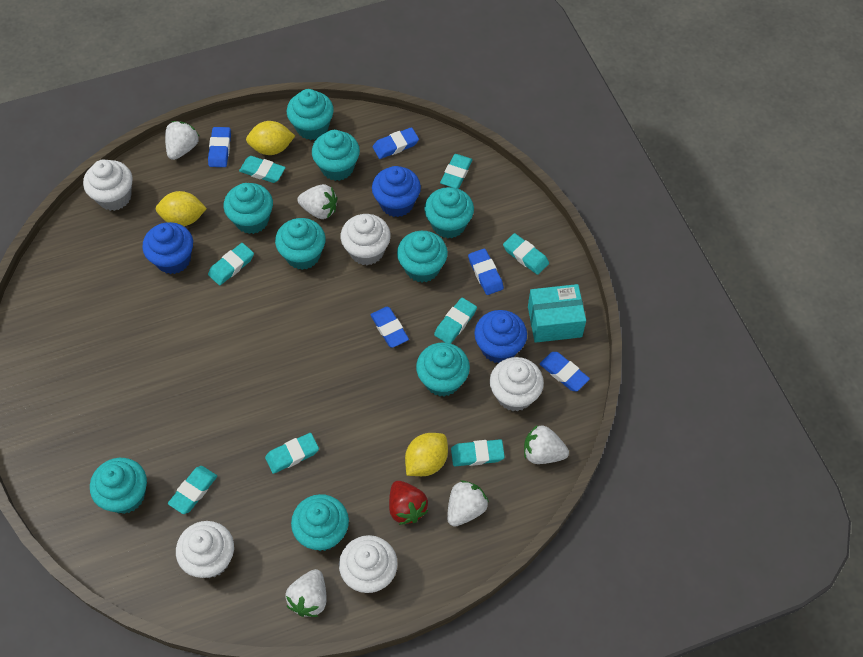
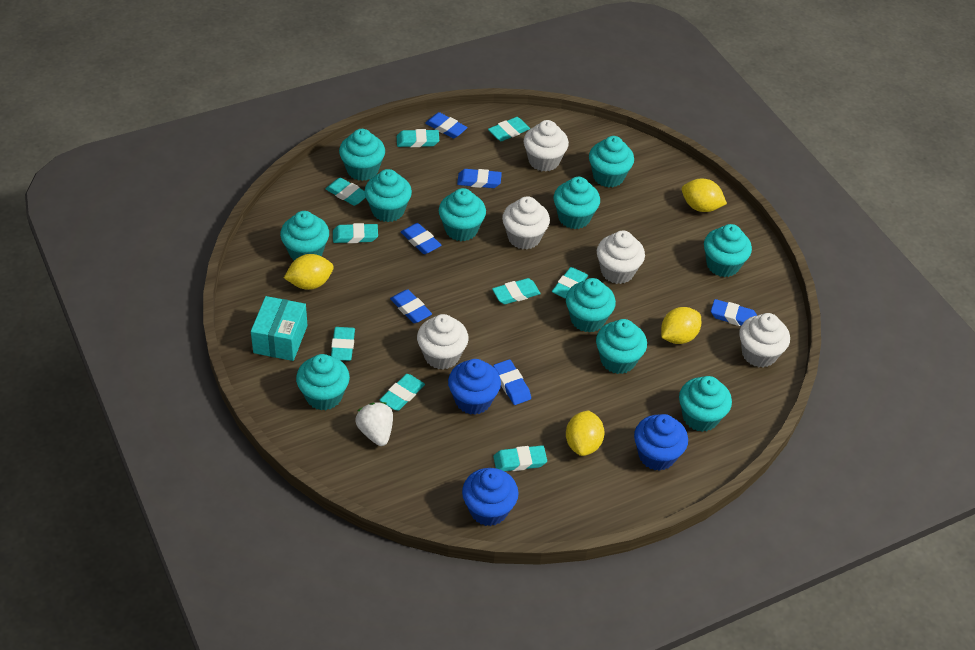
blue eraser: [208,127,231,167] [370,307,409,348] [373,127,419,159] [468,249,504,295] [540,352,590,391] = 5 -> [390,289,432,323] [401,223,441,254] [425,112,468,138] [457,169,502,188] [493,359,531,405] [711,299,757,326] = 6
red strawberry: [389,481,428,525] = 1 -> none = 0
turquoise cupcake: [90,458,147,514] [224,183,273,234] [275,218,326,270] [287,89,334,140] [291,494,349,551] [312,130,360,181] [397,231,448,282] [416,342,470,397] [424,187,474,238] = 9 -> [280,211,329,260] [296,354,350,410] [339,129,385,181] [364,169,412,222] [439,188,486,241] [553,177,600,229] [566,278,616,333] [589,136,634,187] [596,319,647,374] [679,376,732,432] [704,224,752,277] = 11
turquoise eraser: [168,466,217,514] [208,243,254,285] [239,156,286,183] [265,433,319,474] [434,298,477,343] [440,154,473,189] [451,439,505,466] [503,233,549,275] = 8 -> [326,177,366,206] [331,327,355,361] [333,223,378,243] [380,374,425,411] [397,129,439,147] [488,117,530,141] [492,278,541,304] [493,445,547,471] [552,267,588,299] = 9
white strawberry: [165,121,200,160] [285,569,327,617] [297,184,337,219] [447,481,489,527] [524,425,569,464] = 5 -> [355,402,393,446] = 1
yellow lemon: [156,191,207,226] [246,121,295,155] [405,433,448,476] = 3 -> [284,254,334,290] [566,410,604,456] [661,307,701,344] [682,179,727,212] = 4

